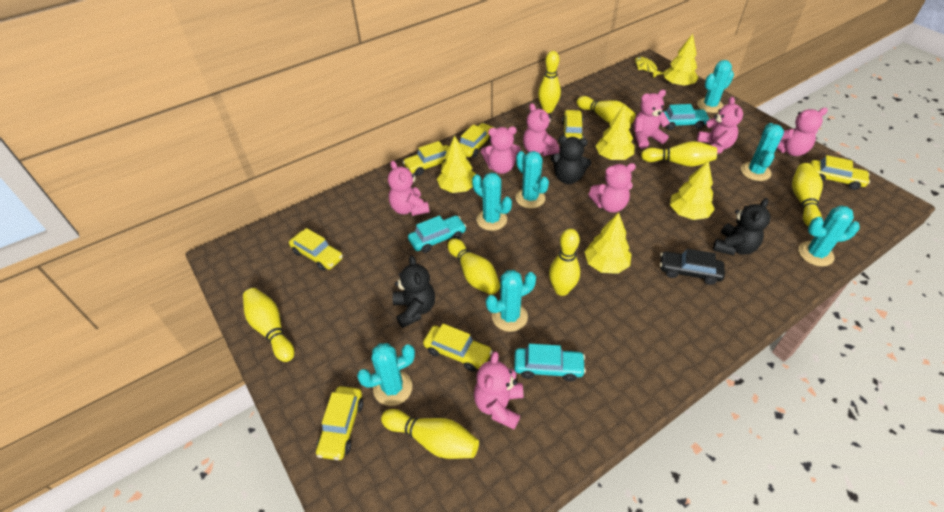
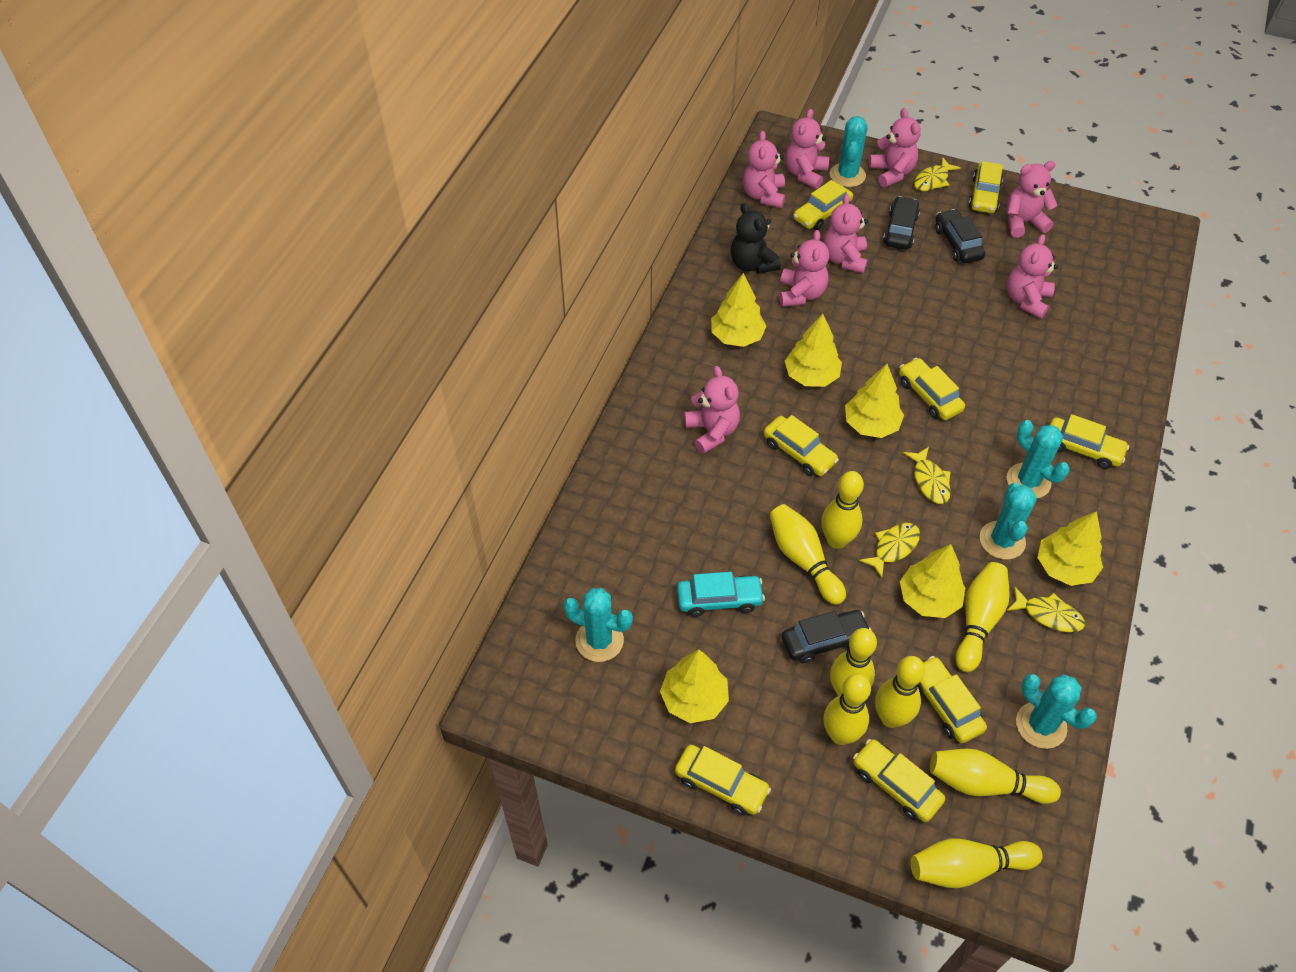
black car: [660,249,725,285] = 1 -> [782,610,872,663] [883,196,920,250] [935,209,985,263] = 3
black teddy bear: [393,255,435,328] [550,136,591,184] [713,198,771,256] = 3 -> [731,203,781,274] = 1
turquoise cactus: [357,343,415,406] [472,173,512,231] [486,270,536,332] [515,151,549,208] [697,60,734,113] [741,123,784,181] [798,205,860,266] = 7 -> [563,588,633,662] [830,116,868,187] [980,483,1037,559] [1007,420,1070,498] [1016,674,1097,749] = 5
turquoise car: [408,216,467,253] [514,344,586,382] [662,104,710,130] = 3 -> [677,572,765,617] = 1
yellow car: [289,228,343,271] [316,386,363,460] [403,141,449,176] [423,324,493,372] [460,123,495,157] [562,110,584,139] [810,155,870,190] = 7 -> [675,745,771,815] [764,415,839,476] [793,180,853,230] [853,739,945,822] [899,358,965,420] [918,656,987,743] [969,161,1003,213] [1050,414,1129,469] = 8
yellow fish: [635,57,664,78] = 1 -> [859,523,920,578] [903,447,951,504] [914,157,961,191] [1007,587,1085,632] = 4
yellow tree: [437,136,476,193] [585,213,631,274] [596,104,634,160] [664,34,699,87] [670,160,715,220] = 5 -> [660,649,729,723] [711,273,767,347] [785,314,842,387] [845,364,904,438] [900,544,965,618] [1037,511,1103,586] = 6

